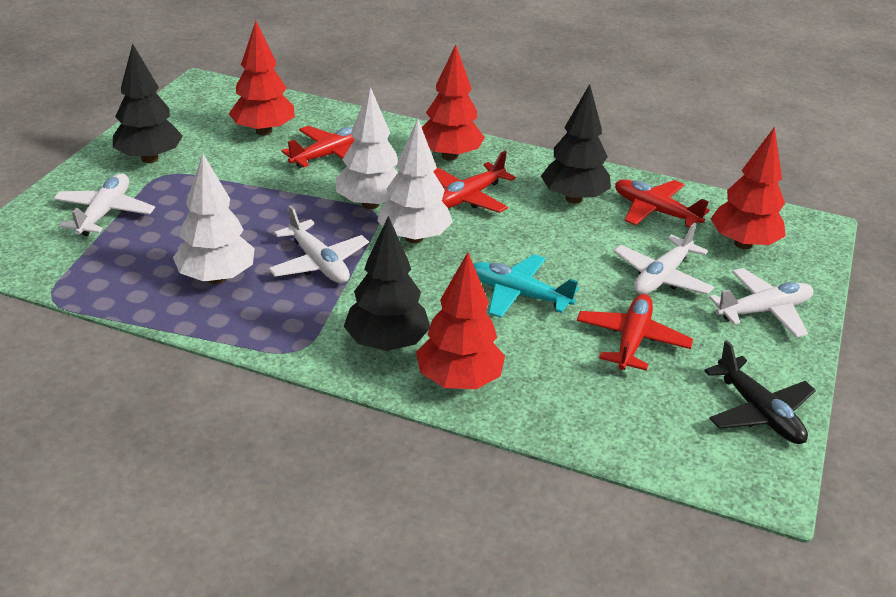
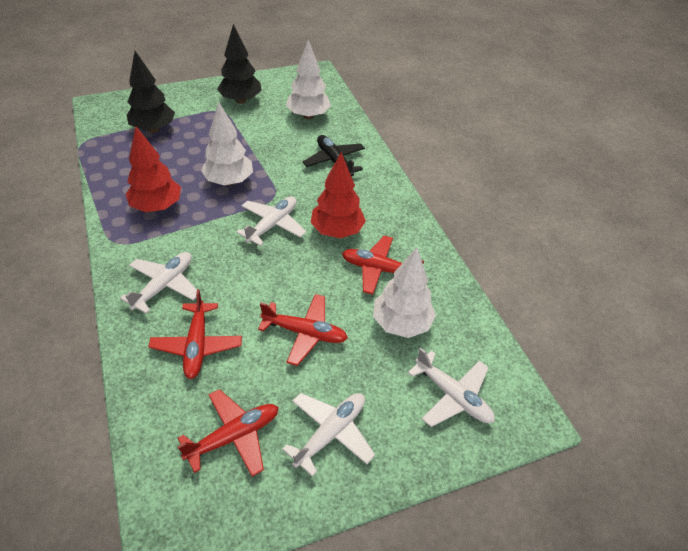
black tree: [113,43,183,163] [344,216,430,351] [541,84,611,203] = 3 -> [127,51,175,133] [217,24,262,104] = 2
red tree: [229,21,295,136] [416,252,505,389] [422,45,485,161] [711,127,786,249] = 4 -> [126,126,181,212] [311,152,366,238] = 2
turquoise plane: [473,254,579,318] = 1 -> none = 0

